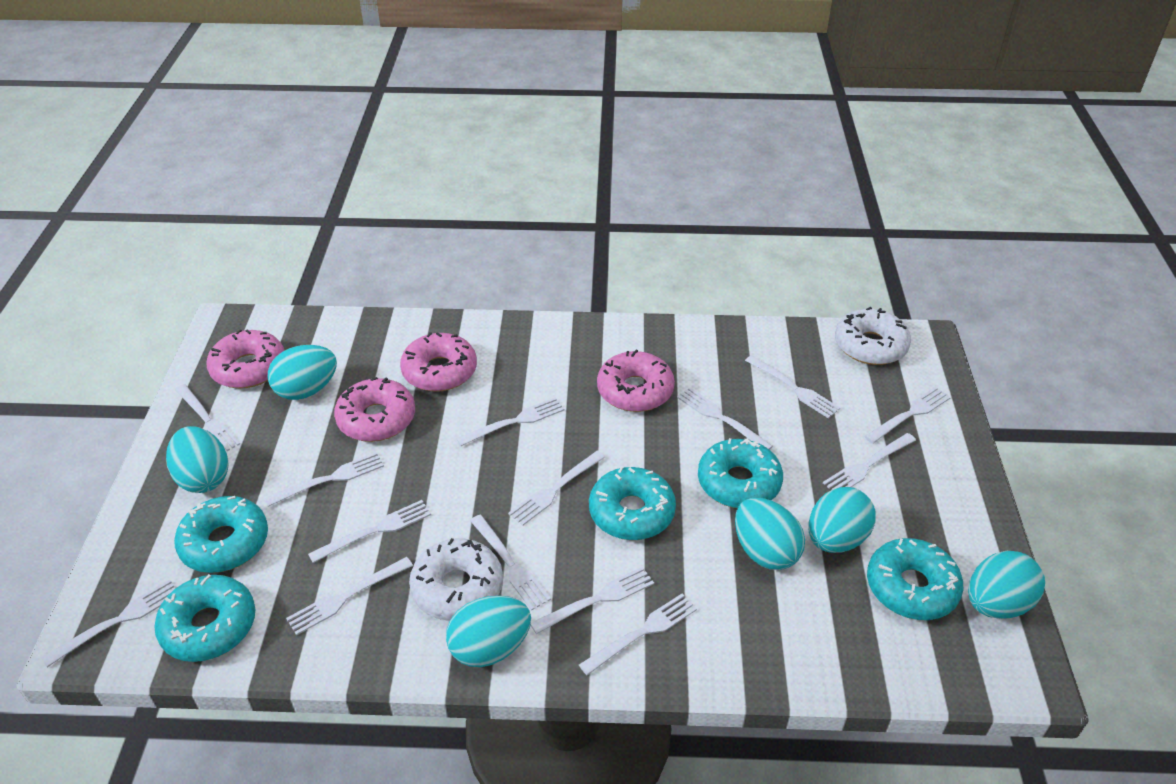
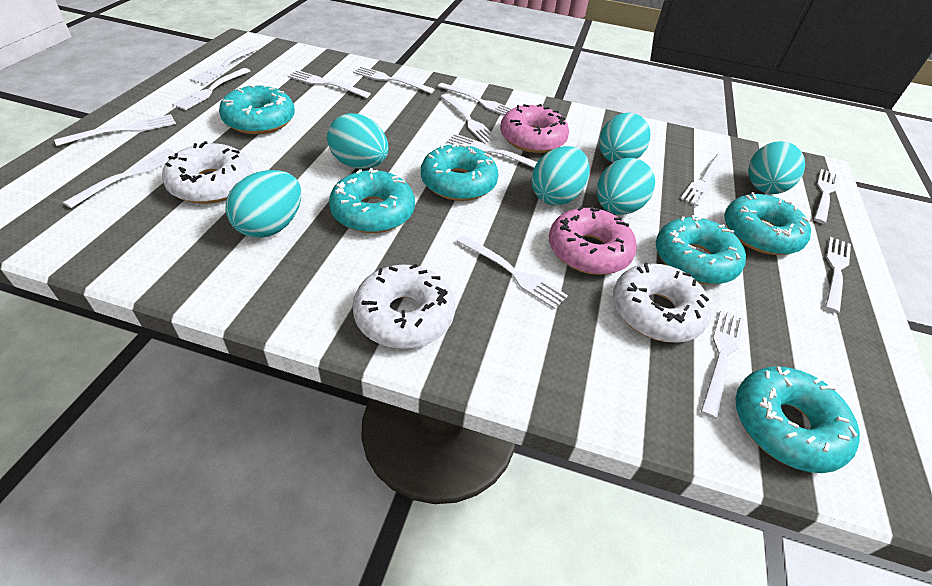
pink donut: [206,329,284,388] [334,377,415,442] [400,332,477,392] [597,350,675,412] = 4 -> [500,104,569,153] [549,206,637,275] = 2
turquoise donut: [154,574,255,662] [174,496,268,573] [589,467,676,540] [698,438,783,508] [867,538,963,620] = 5 -> [219,84,295,134] [329,168,415,233] [421,142,498,201] [656,215,746,284] [724,192,811,255] [736,366,860,473] = 6
white donut: [409,538,503,621] [835,307,911,365] = 2 -> [162,141,253,204] [353,264,455,349] [613,263,712,343] = 3

